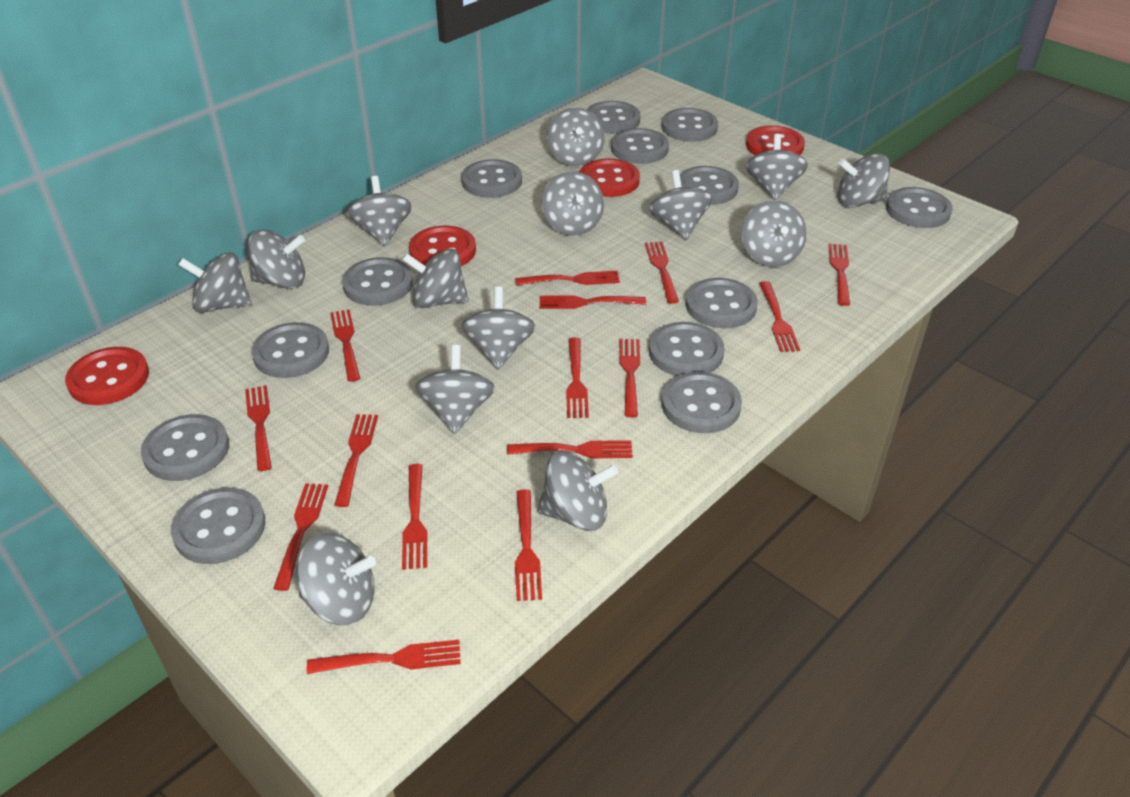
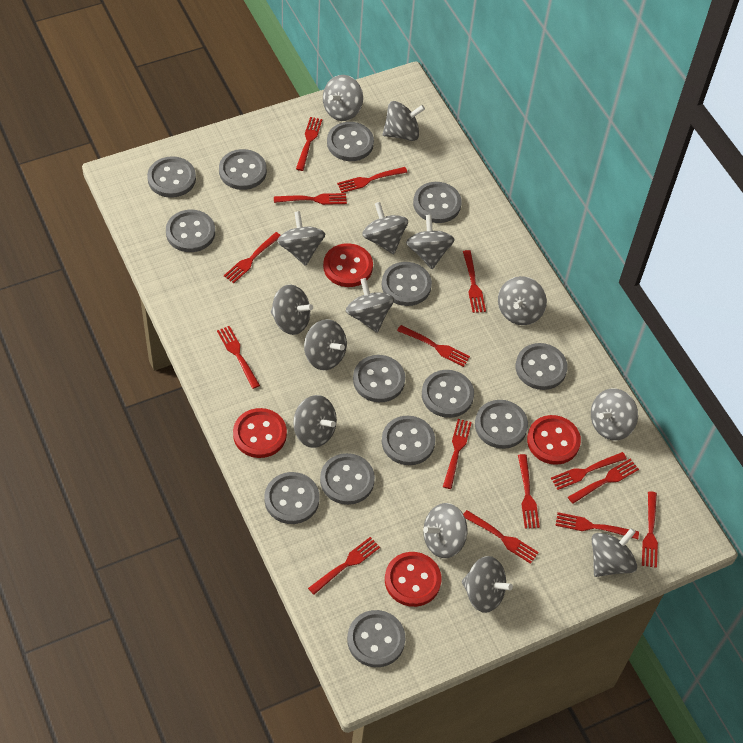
grey button: [141,414,229,481] [171,488,265,564] [251,322,329,378] [342,257,413,306] [461,159,522,198] [586,101,640,134] [611,128,669,164] [649,322,724,376] [662,108,718,142] [662,372,742,433] [680,166,739,205] [686,278,758,328] [886,187,953,228] = 13 -> [147,156,196,198] [166,210,215,252] [219,149,267,190] [264,472,320,524] [320,453,375,505] [327,122,374,161] [347,610,405,667] [353,355,405,402] [382,262,432,306] [382,416,435,465] [413,182,462,223] [422,370,474,418] [475,400,528,449] [516,343,568,390] = 14

